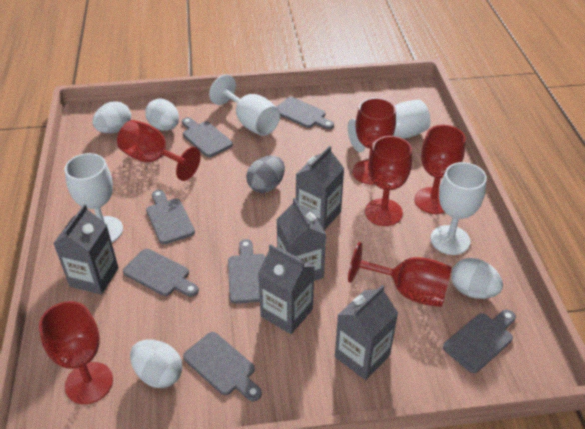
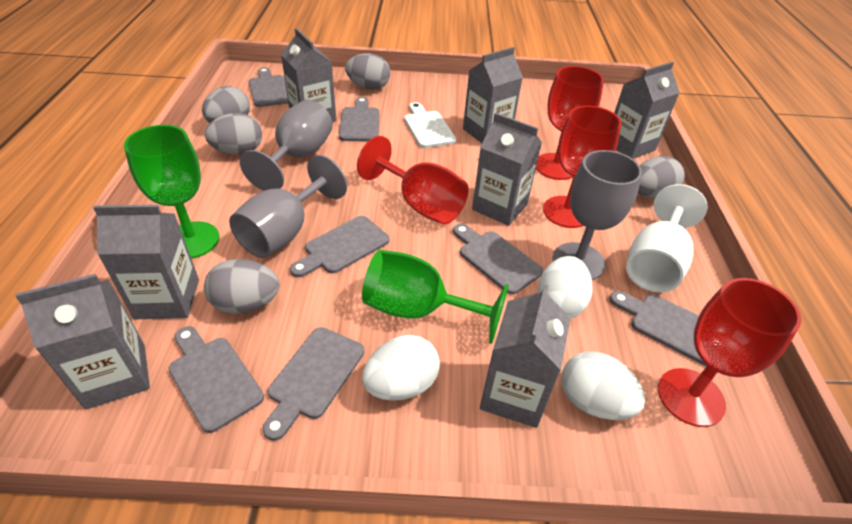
green goblet: none = 0 -> [124,125,219,259] [362,250,509,344] = 2
grey carton: [53,204,119,295] [258,244,315,334] [276,198,326,281] [296,146,344,230] [335,285,398,380] = 5 -> [15,274,150,410] [93,205,199,319] [281,28,336,122] [463,47,523,143] [472,113,542,226] [480,284,571,428] [614,62,680,159] = 7
grey egg: [246,155,285,193] = 1 -> [202,86,250,123] [204,259,279,314] [205,113,262,155] [345,53,390,90] [638,156,685,199] = 5
grey goblet: none = 0 -> [229,155,347,258] [240,100,333,191] [553,150,642,280] = 3
red goblet: [39,301,113,404] [117,120,201,181] [348,242,452,307] [353,98,396,185] [365,136,412,226] [414,125,465,214] = 6 -> [357,136,469,224] [536,66,604,180] [543,106,622,228] [658,278,802,427] = 4
white cutting board: none = 0 -> [404,102,456,148] = 1
white egg: [93,101,131,133] [130,340,182,388] [145,99,179,131] [451,258,503,299] = 4 -> [362,335,440,401] [537,256,593,318] [562,351,645,420] = 3
white goblet: [65,153,123,242] [209,75,280,136] [347,99,430,153] [430,162,487,255] = 4 -> [626,184,708,292] = 1

